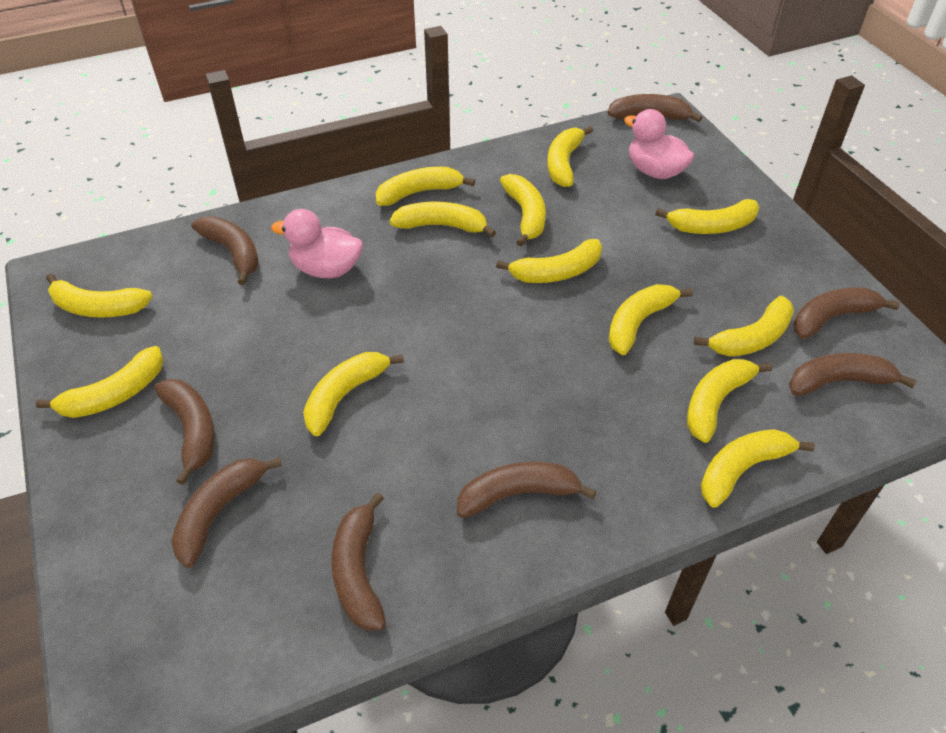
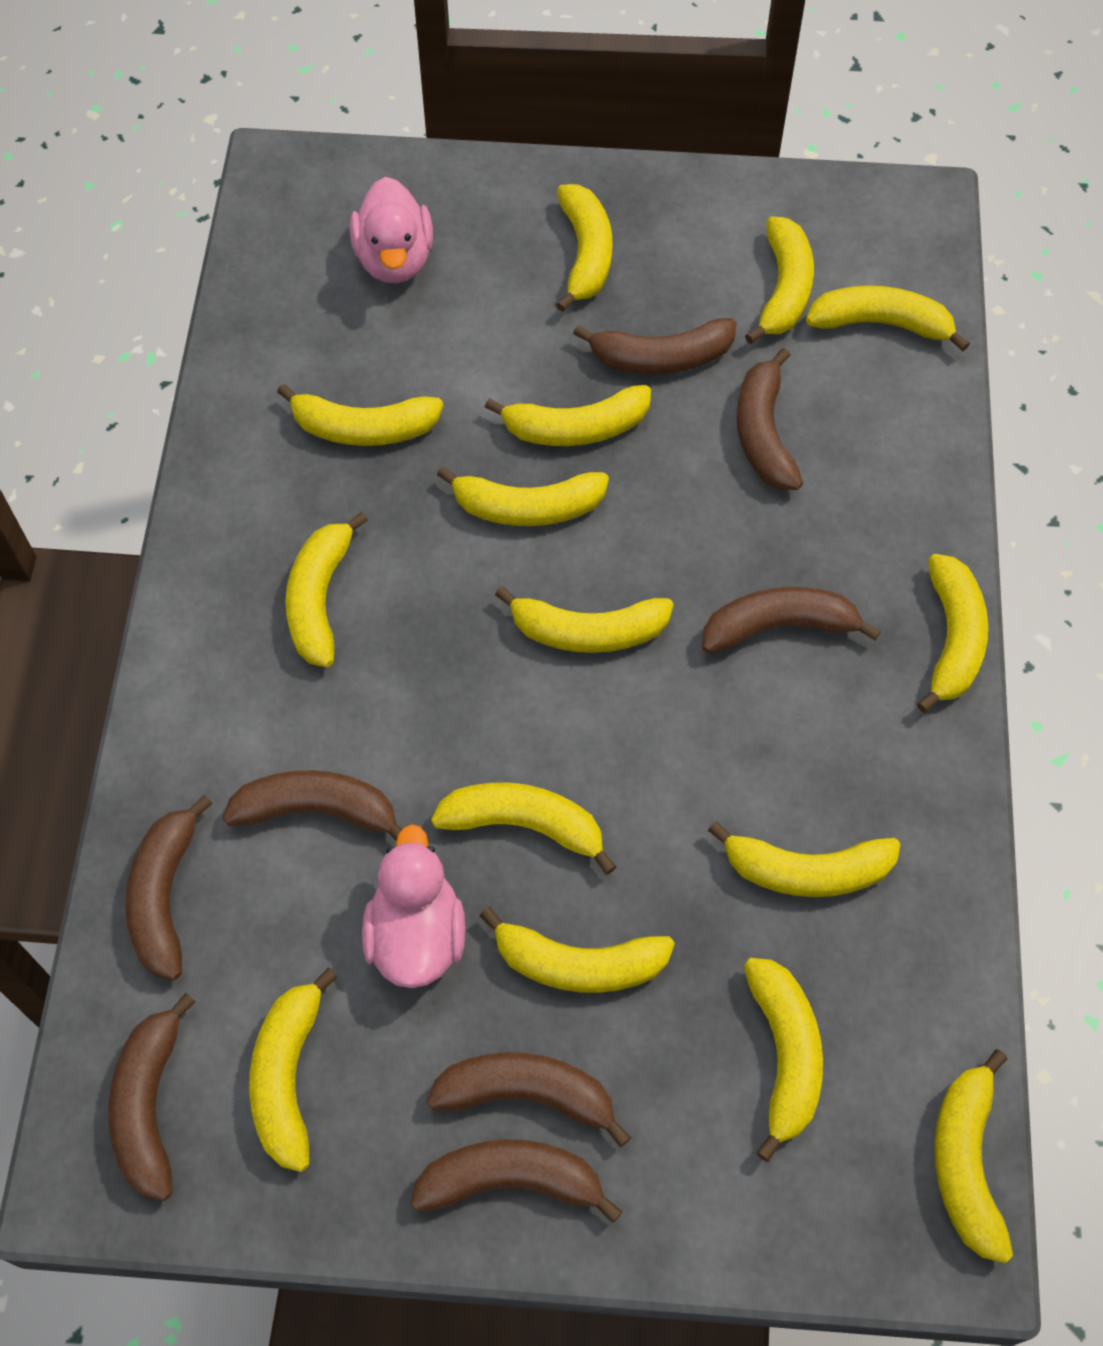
yellow banana: [36,346,163,418] [46,274,153,318] [303,352,404,436] [376,167,475,206] [390,202,496,237] [496,239,602,283] [500,174,546,247] [547,126,593,187] [608,284,693,355] [655,199,760,234] [687,359,772,443] [694,296,794,357] [701,429,815,508] = 13 -> [249,968,338,1172] [277,384,443,446] [285,512,368,667] [431,783,617,875] [437,466,609,526] [480,907,675,993] [485,385,651,446] [495,586,674,653] [556,184,612,312] [708,821,901,897] [744,958,823,1162] [745,216,814,344] [806,285,970,352] [917,554,988,713] [934,1049,1013,1263] = 15

